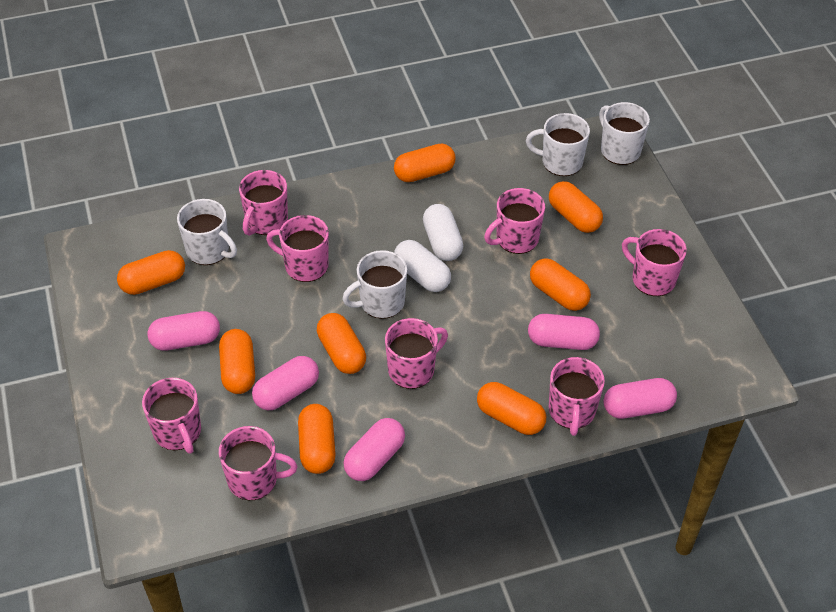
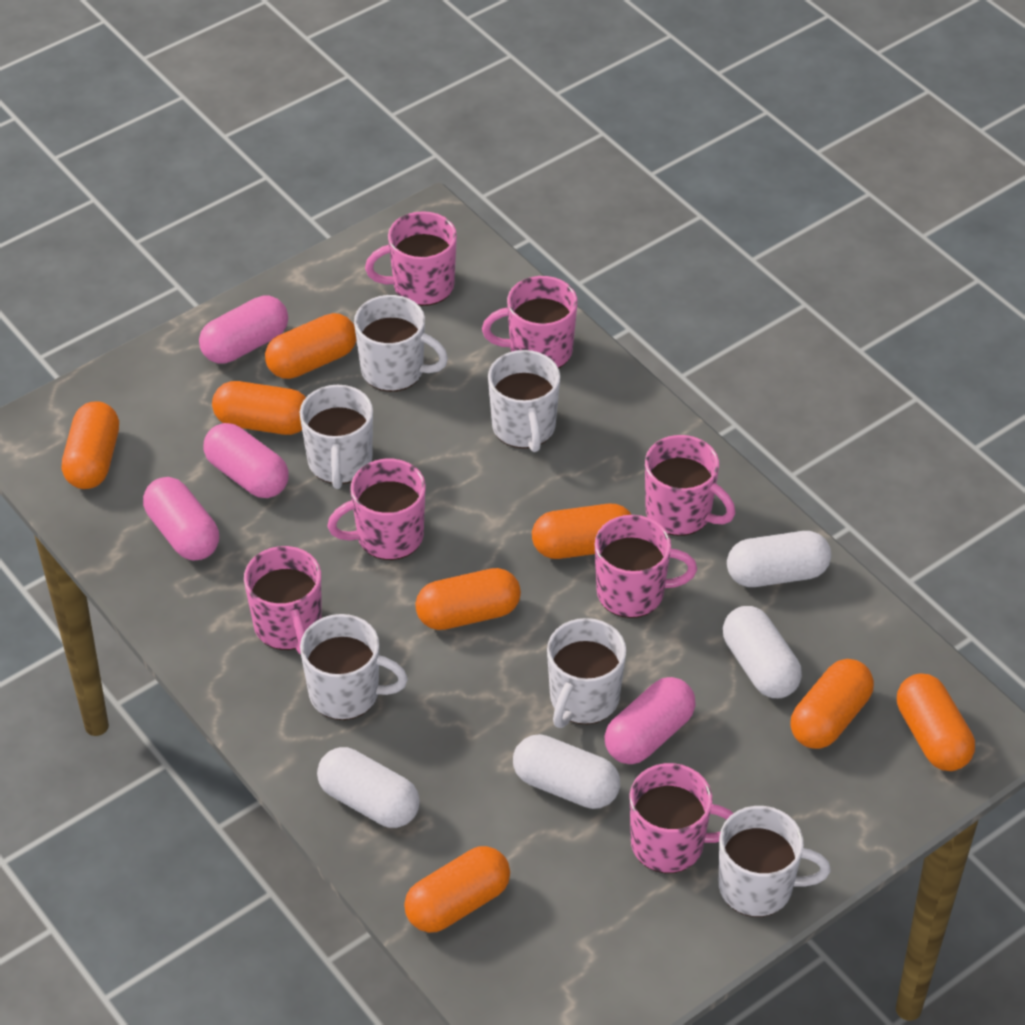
pink capsule: [148,311,220,351] [252,356,319,410] [343,418,405,481] [528,314,600,350] [604,378,677,419] = 5 -> [143,477,219,561] [199,295,288,364] [203,423,289,498] [605,677,696,764] = 4
pink mug: [142,378,201,454] [219,426,298,500] [239,170,288,236] [266,215,329,282] [385,318,448,389] [484,188,545,254] [549,357,605,436] [622,229,687,296] = 8 -> [244,546,322,654] [327,459,426,560] [365,211,457,306] [482,276,577,368] [595,515,697,618] [629,763,734,873] [645,435,736,536] = 7
white capsule: [394,240,451,292] [423,204,463,261] = 2 -> [317,747,420,828] [513,734,620,809] [723,606,802,698] [727,531,831,587] = 4
white mug: [177,199,237,265] [342,250,407,319] [526,113,590,176] [599,102,650,165] = 4 -> [300,385,373,489] [300,614,408,720] [354,295,448,392] [488,350,560,452] [547,618,626,728] [719,806,831,917] = 6

